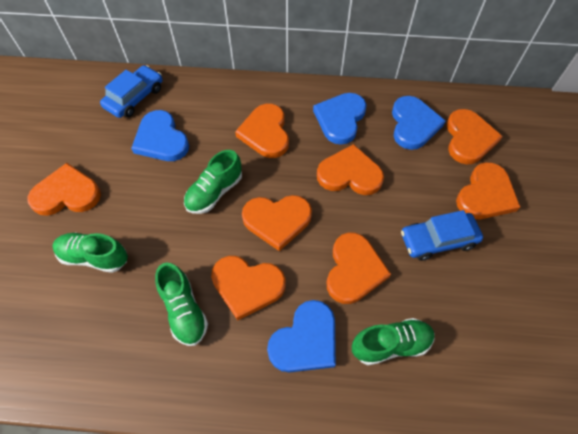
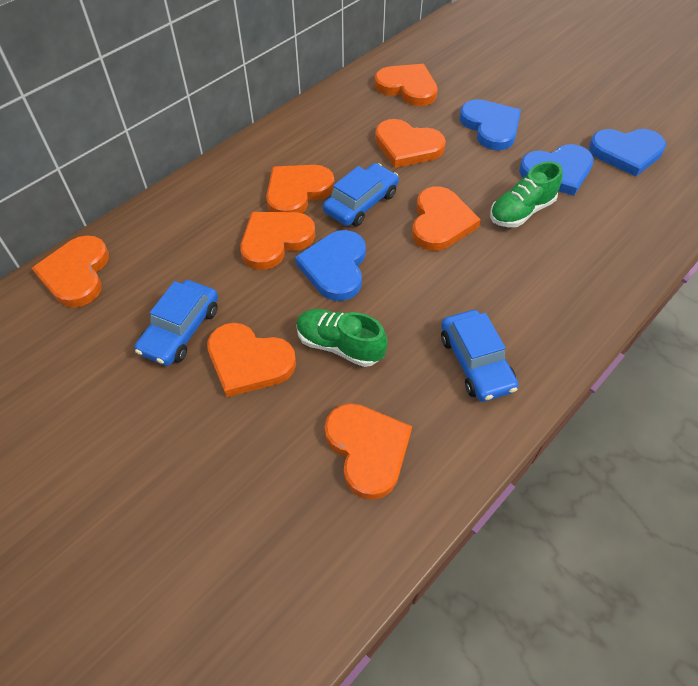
blue car: [100,65,163,118] [401,210,483,261] = 2 -> [135,280,218,366] [323,163,399,226] [441,310,519,402] = 3
green shoe: [52,233,128,273] [155,263,208,346] [184,150,242,214] [352,318,435,365] = 4 -> [296,309,388,367] [490,161,563,227] = 2

